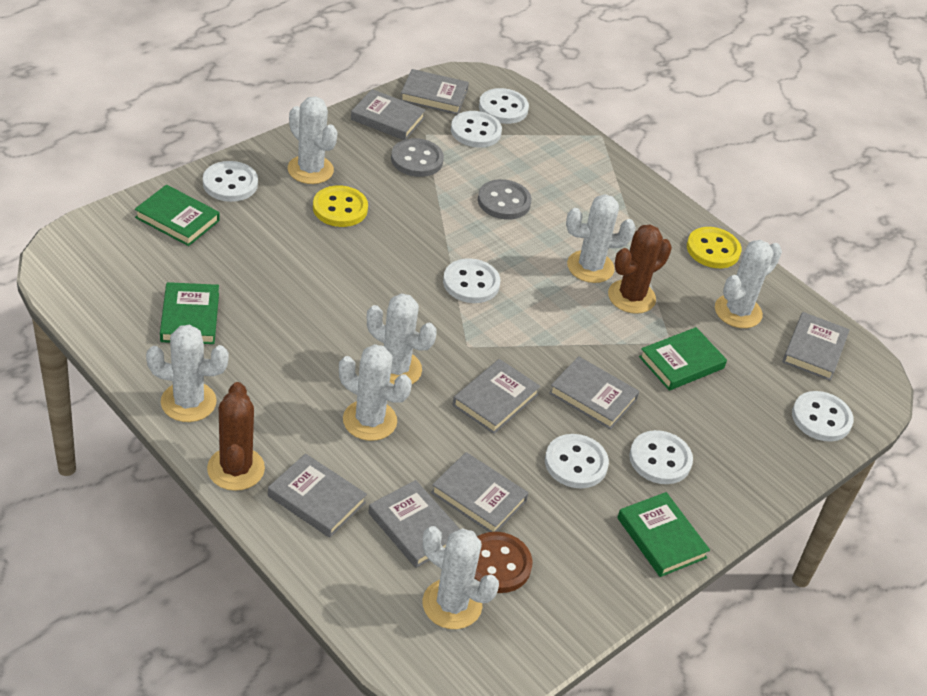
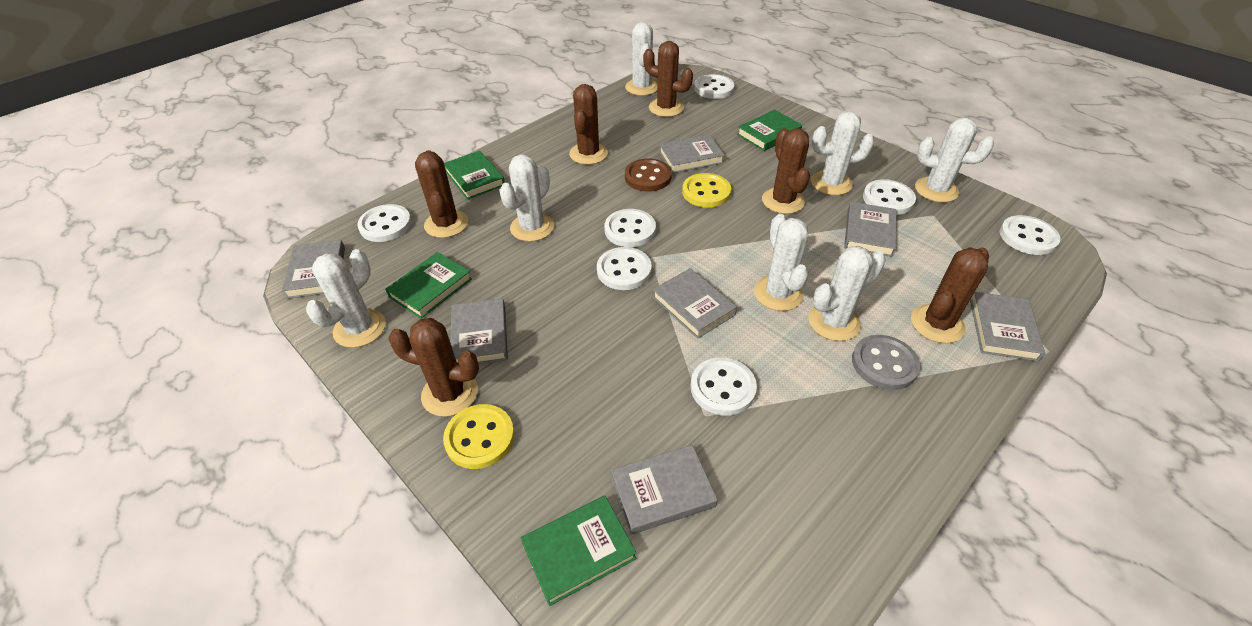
brown cactus: [207,382,265,491] [608,224,672,314] = 2 -> [389,318,479,417] [415,150,468,238] [569,84,608,165] [643,41,693,117] [762,128,810,214] [911,247,989,343] = 6
grey book: [268,454,367,538] [351,89,426,140] [368,480,460,568] [401,69,469,114] [431,452,528,532] [452,359,541,434] [549,356,639,429] [782,312,850,381] = 8 -> [282,240,345,299] [451,298,508,364] [611,445,718,534] [652,268,737,339] [659,134,725,173] [844,202,896,257] [970,292,1045,361] = 7
grey button: [391,138,444,177] [478,179,532,220] = 2 -> [852,335,920,390] = 1

